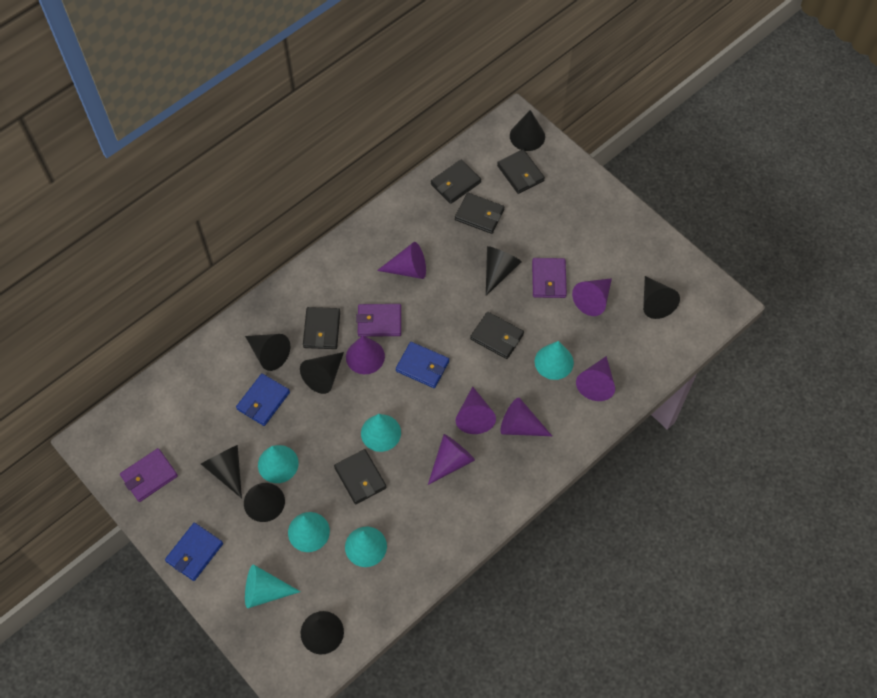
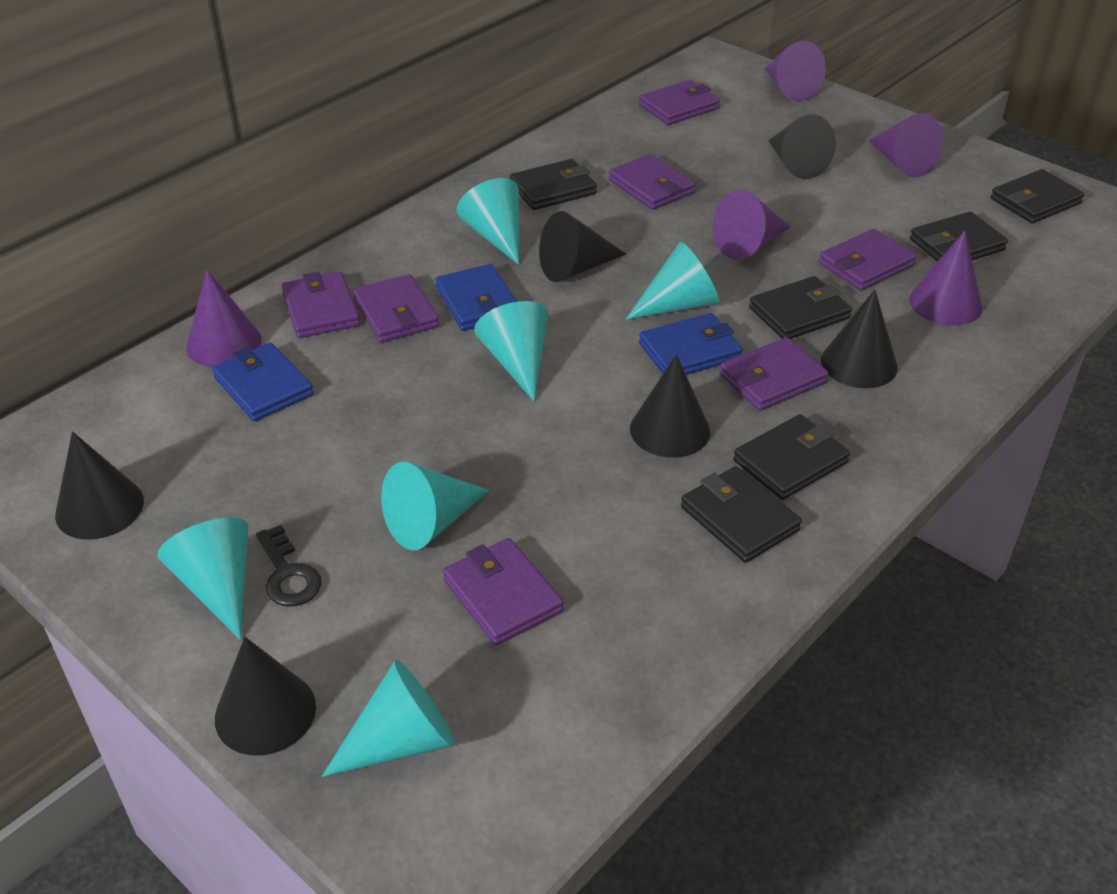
black cone: [201,445,242,498] [244,483,285,522] [245,334,290,371] [300,352,344,394] [301,611,344,655] [486,246,522,296] [510,110,545,151] [643,276,680,319] = 8 -> [55,431,144,539] [215,637,316,755] [539,211,626,282] [630,354,710,458] [768,114,836,179] [821,289,898,388] = 6
black key: none = 0 -> [256,525,322,607] = 1
purple cone: [346,336,385,374] [377,242,426,279] [428,434,475,485] [456,387,496,434] [500,398,552,436] [572,278,612,316] [576,356,615,401] = 7 -> [186,270,262,367] [713,190,790,260] [765,41,826,101] [868,113,943,177] [909,230,983,325] = 5
purple wallet: [120,448,178,502] [356,304,401,337] [532,258,567,298] = 3 -> [281,272,360,338] [353,274,439,343] [443,538,564,645] [609,154,695,210] [639,80,720,125] [720,337,829,411] [819,229,917,291] = 7

